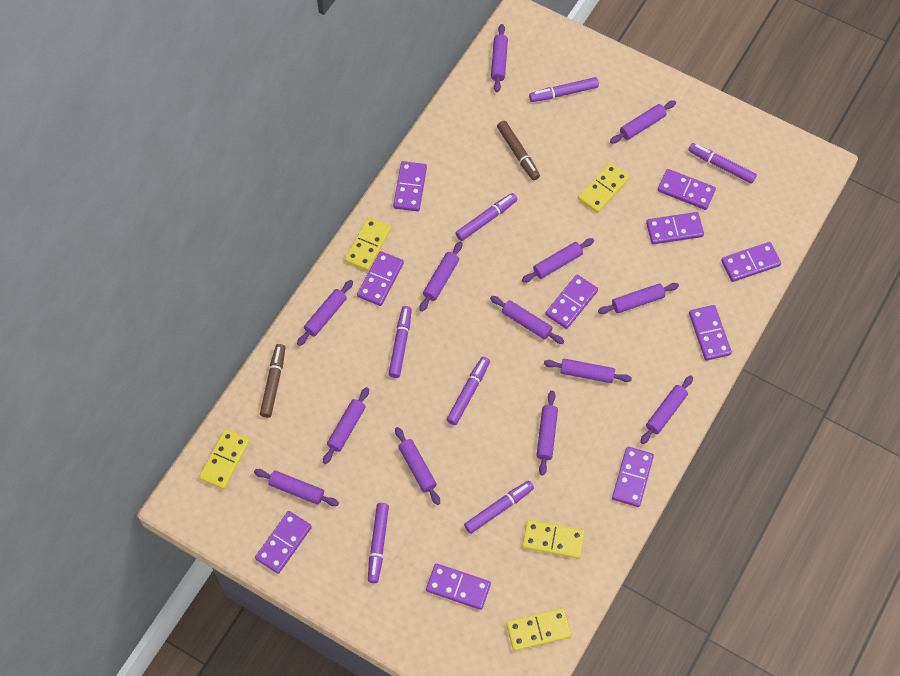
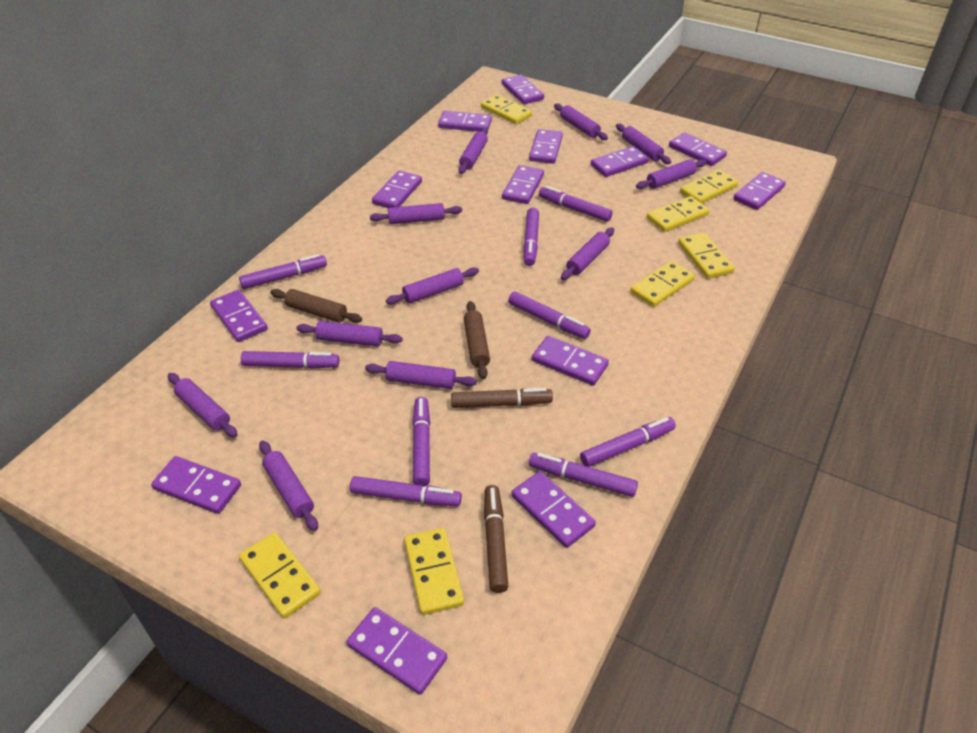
brown rolling pin: none = 0 -> [270,289,362,323] [464,301,490,379] = 2
purple domino: [255,511,312,574] [357,251,404,306] [393,161,427,211] [426,563,491,610] [545,275,598,329] [612,447,654,507] [646,212,704,244] [658,169,716,210] [689,305,732,361] [721,242,781,282] = 10 -> [151,456,241,514] [210,290,268,342] [346,607,447,695] [372,171,422,208] [438,111,492,132] [502,75,544,104] [502,165,544,204] [511,471,596,548] [529,129,563,164] [532,336,609,386] [591,146,649,177] [669,132,727,166] [733,172,786,210] = 13
purple marker: [368,503,389,583] [389,306,412,378] [446,357,490,425] [455,193,518,241] [464,481,534,534] [529,77,599,102] [688,143,757,184] = 7 -> [239,254,327,289] [241,351,339,369] [350,476,462,506] [412,397,430,487] [508,292,591,339] [523,208,539,266] [529,453,638,497] [539,186,613,222] [580,417,676,467] = 9
purple rolling pin: [254,469,339,506] [297,280,353,346] [323,387,369,464] [395,427,440,505] [419,242,462,312] [490,296,564,344] [491,24,508,92] [522,238,594,283] [536,390,558,476] [544,359,632,383] [598,283,679,314] [610,100,676,144] [640,375,693,444] = 13 -> [168,373,238,437] [259,441,318,531] [296,321,403,346] [365,361,477,389] [370,203,462,224] [386,267,479,305] [458,128,488,174] [554,103,608,140] [561,228,614,280] [616,124,671,164] [636,159,706,189] = 11
yellow domino: [199,429,250,490] [345,217,392,271] [506,608,572,651] [522,520,585,559] [578,163,630,213] = 5 -> [239,532,321,618] [404,528,464,615] [481,94,532,124] [630,261,695,307] [647,196,709,232] [678,232,735,279] [680,169,738,203] = 7

